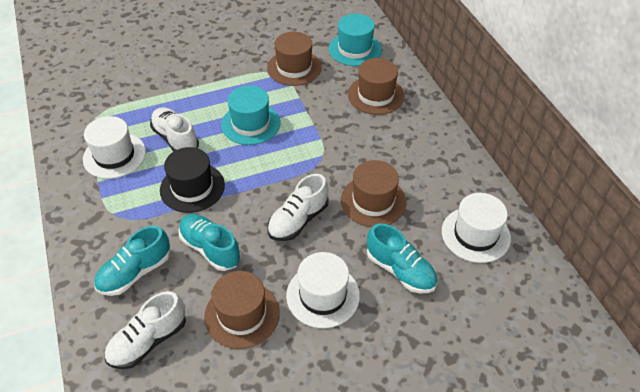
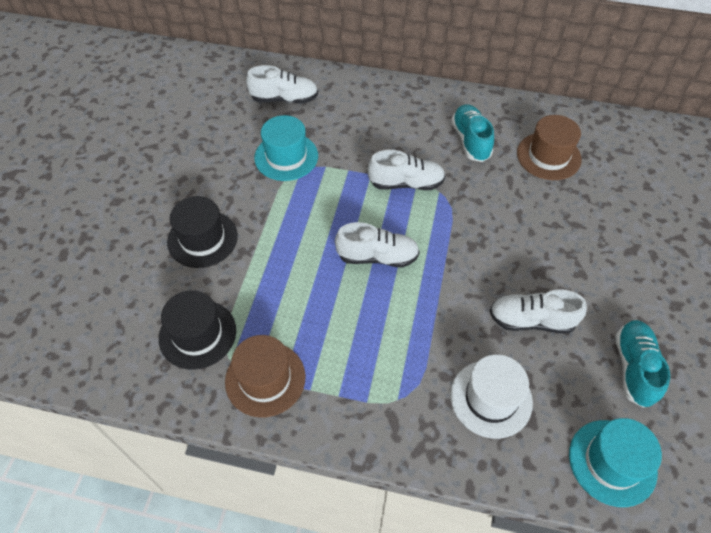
black hat: [160,147,225,213] = 1 -> [159,290,236,370] [167,196,238,268] = 2
brown hat: [204,271,280,349] [267,32,322,86] [341,160,406,227] [348,58,405,115] = 4 -> [225,335,305,417] [517,115,582,180] = 2
turquoise shoe: [94,225,170,296] [179,214,241,271] [367,223,437,293] = 3 -> [451,104,494,162] [615,320,670,408] = 2
white hat: [83,116,146,179] [286,252,360,328] [442,193,511,263] = 3 -> [450,354,533,439] = 1
white shoe: [104,291,186,369] [150,107,199,151] [267,174,328,241] = 3 -> [246,65,318,104] [335,222,420,267] [368,150,446,190] [490,290,587,334] = 4

